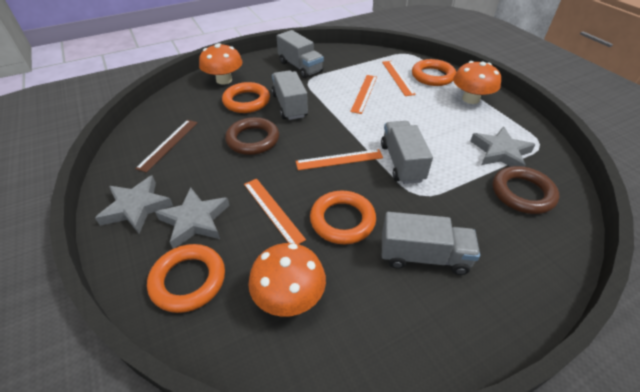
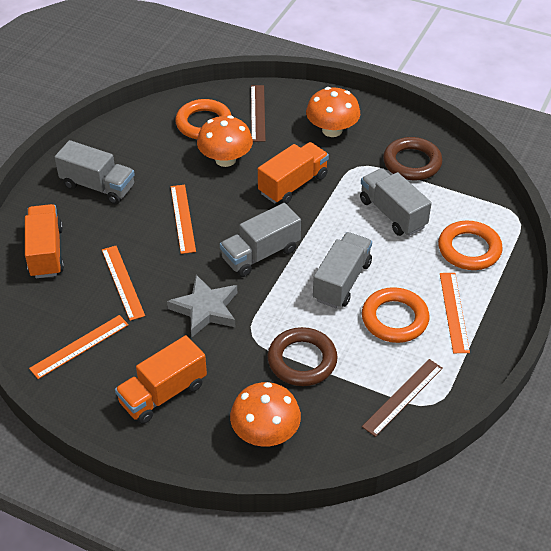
brown ruler: [135,120,198,173] = 1 -> [251,85,265,142] [362,359,443,437] = 2
grey star: [95,175,173,234] [155,188,230,249] [470,127,536,167] = 3 -> [167,275,237,338] = 1
orange ring: [147,244,225,313] [222,82,270,113] [310,191,376,244] [412,59,456,86] = 4 -> [175,99,232,139] [362,287,429,343] [438,221,503,270] = 3
orange truck: none = 0 -> [25,204,64,278] [115,335,207,424] [258,142,329,204] = 3

